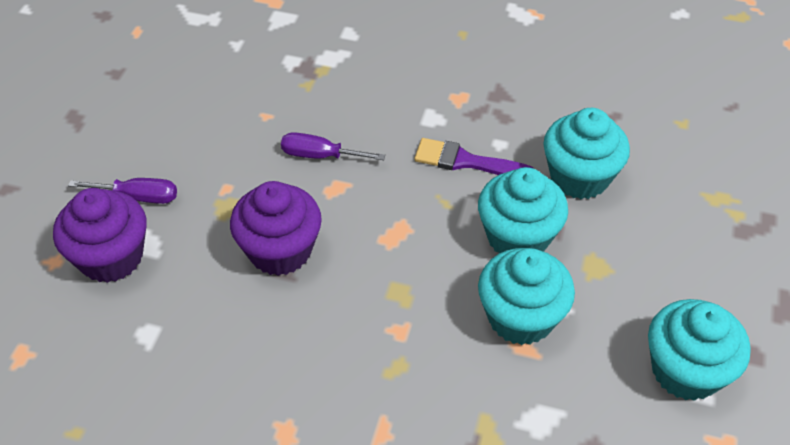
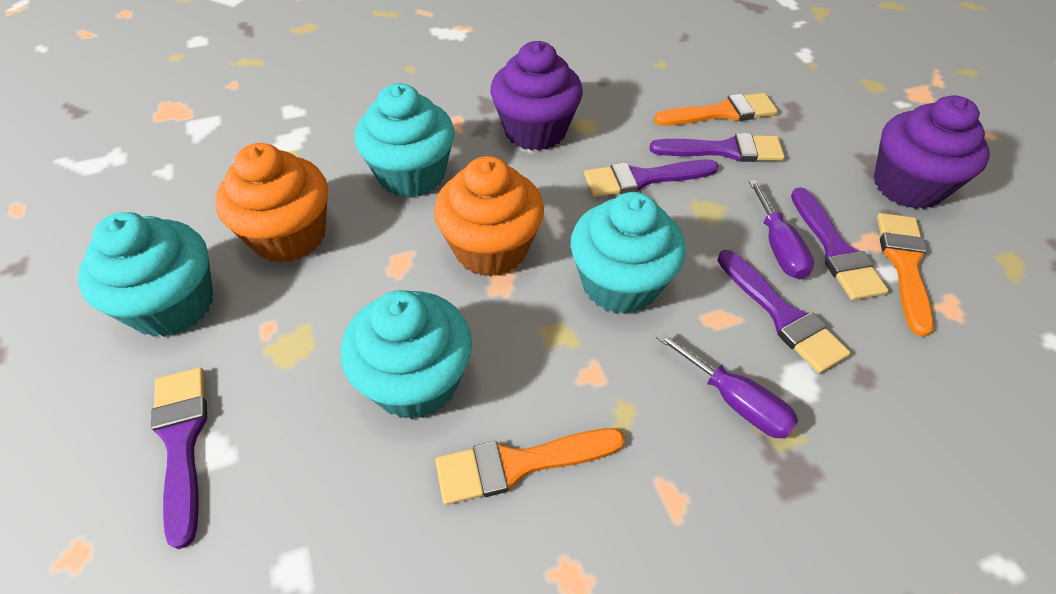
orange brush: none = 0 -> [435,428,625,505] [654,93,778,126] [877,213,934,337] = 3
orange cupcake: none = 0 -> [215,143,328,263] [434,156,544,277] = 2
purple brush: [414,138,534,175] = 1 -> [151,367,207,549] [584,159,719,197] [650,133,785,162] [717,250,851,373] [791,188,888,300] = 5

